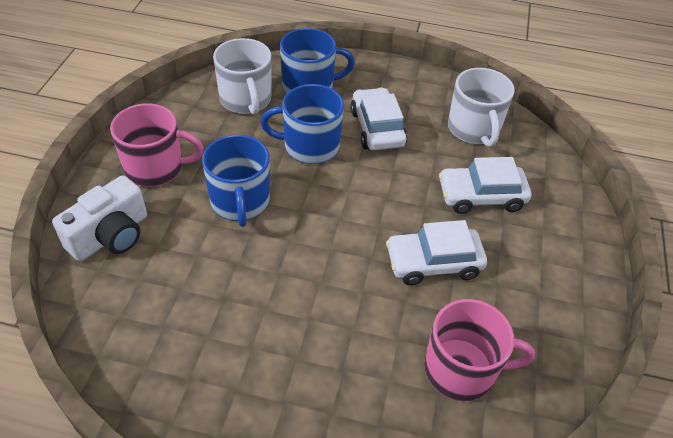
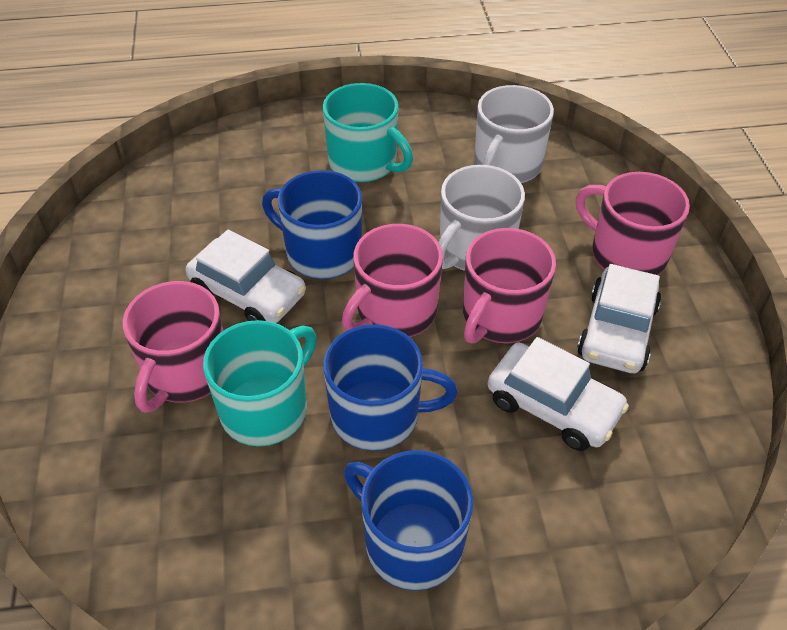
pink mug: [110,103,204,187] [424,299,535,401] = 2 -> [123,281,223,412] [342,224,443,337] [463,228,556,344] [576,172,690,275] = 4
turquoise mug: none = 0 -> [203,320,317,447] [323,83,413,182] = 2
white camera: [52,175,147,261] = 1 -> none = 0

